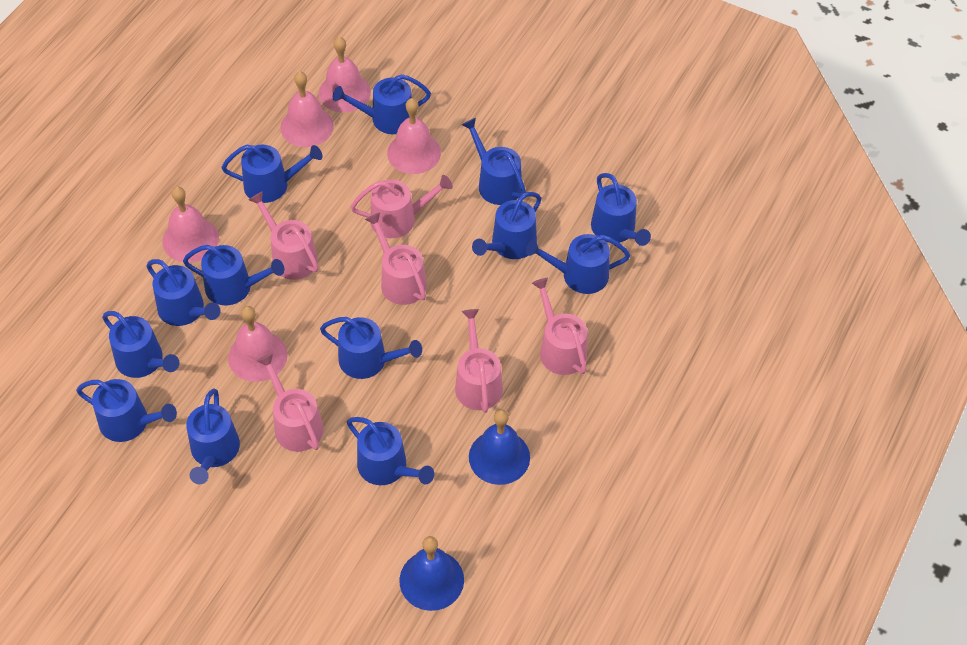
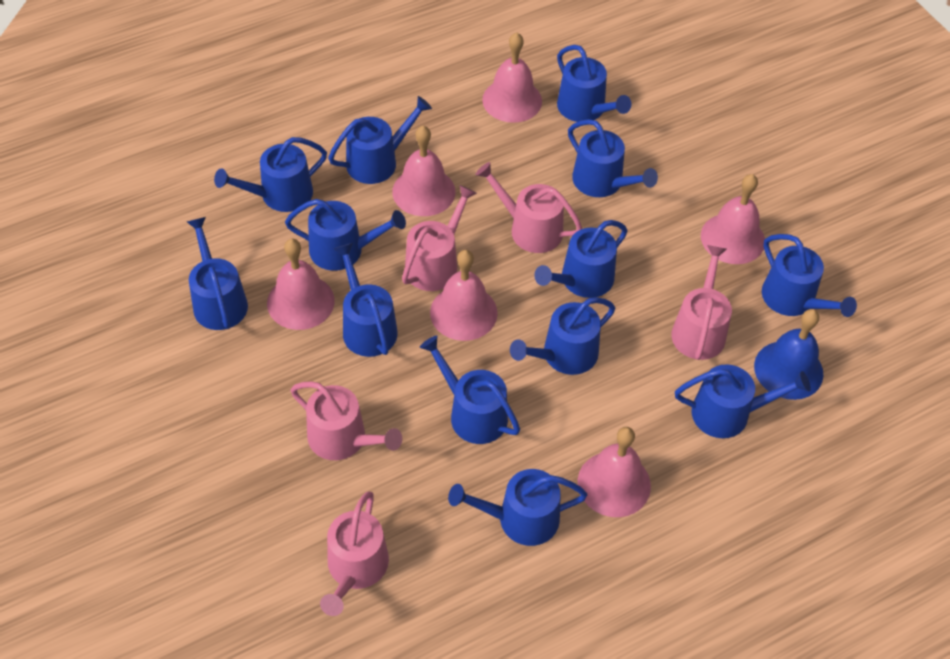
blue bell: [399,536,464,611] [469,409,530,485] = 2 -> [754,309,823,400] = 1
pink bell: [162,187,219,263] [228,306,288,382] [280,71,334,147] [319,37,371,113] [387,98,441,174] = 5 -> [267,238,335,330] [392,126,456,216] [430,250,498,341] [482,33,542,123] [578,427,651,517] [701,174,765,264] = 6
pink watering can: [249,191,319,280] [257,353,324,452] [351,175,453,238] [365,212,427,305] [455,309,503,413] [532,278,587,375] = 6 -> [290,381,402,460] [320,491,389,616] [402,185,477,291] [475,162,582,253] [671,245,732,360] = 5

